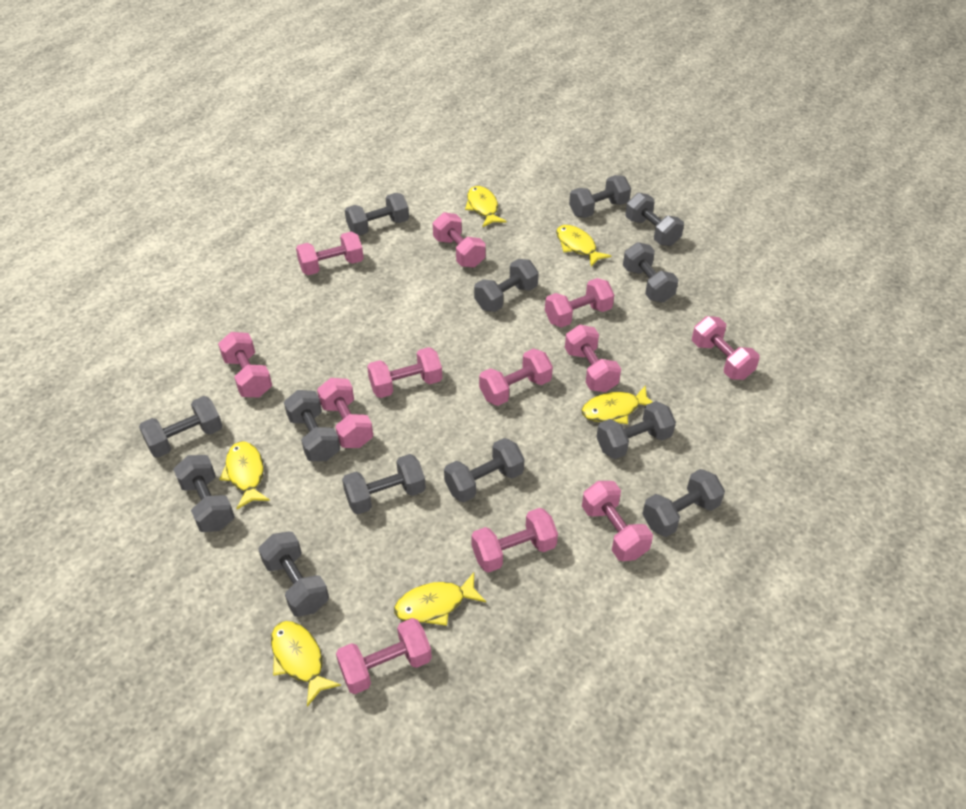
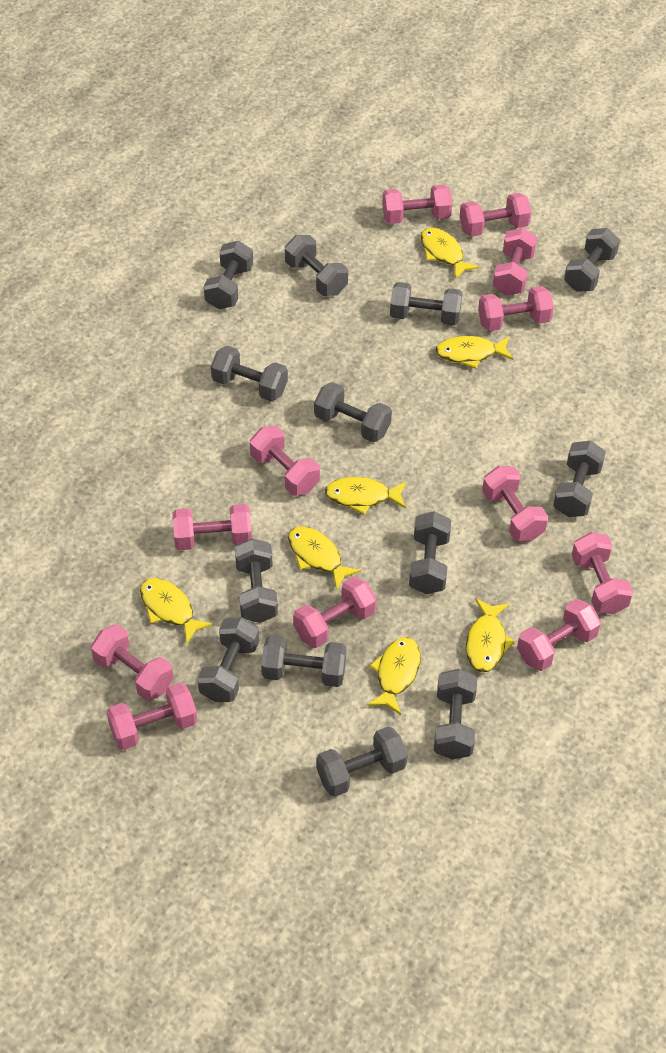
yellow fish: [219,441,270,509] [271,621,341,706] [394,572,486,626] [465,186,507,228] [556,225,611,267] [581,386,653,424] = 6 -> [140,578,213,644] [288,526,361,590] [325,477,406,515] [367,637,421,715] [421,227,479,279] [435,336,513,369] [466,598,515,672] = 7

